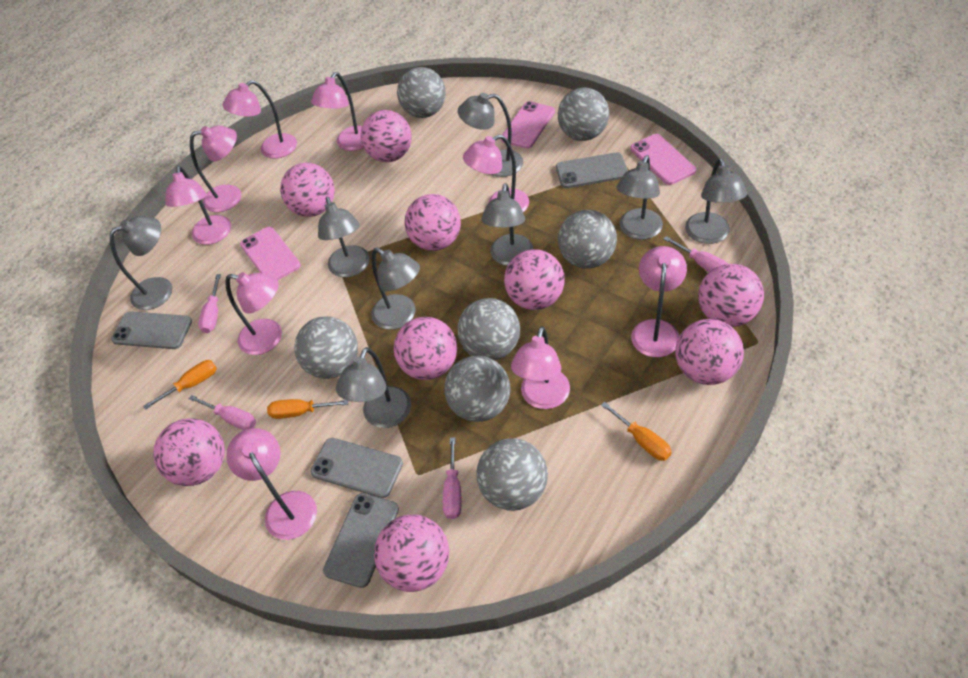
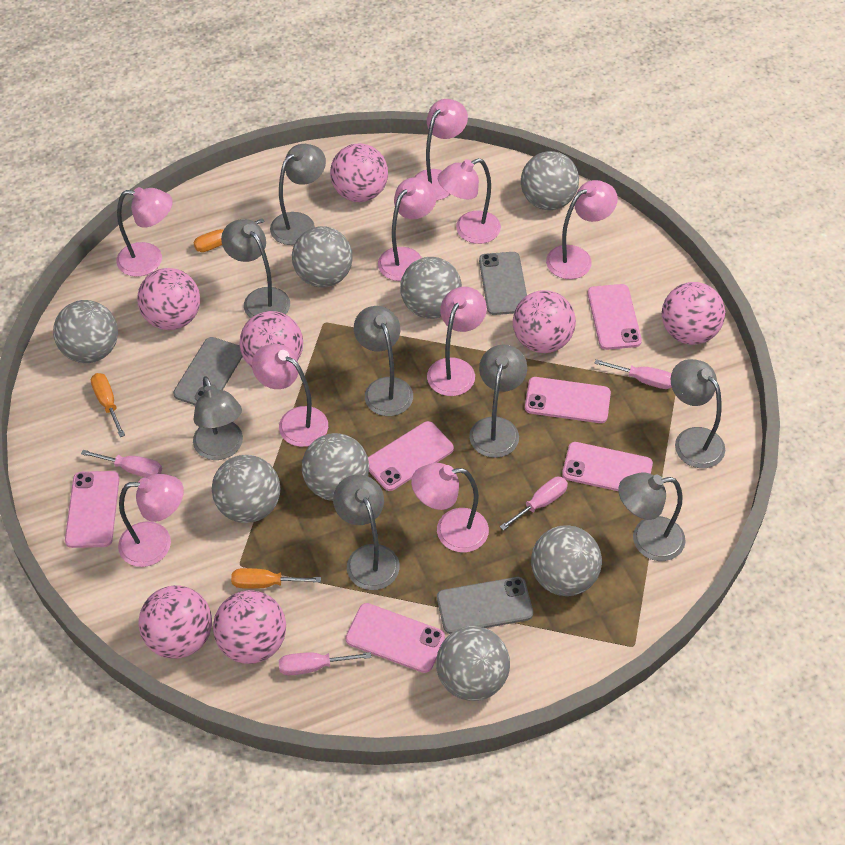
grey ball: [294,316,358,379] [397,67,446,118] [444,356,511,422] [457,298,520,360] [476,438,548,511] [558,88,609,141] [558,210,617,269] = 7 -> [53,300,118,363] [212,455,280,523] [292,226,353,288] [302,433,369,501] [400,257,462,319] [436,626,510,701] [521,151,579,210] [531,525,602,596] = 8
grey phone: [111,311,192,349] [310,438,403,498] [323,493,399,588] [556,152,628,188] = 4 -> [173,337,243,405] [437,577,533,634] [479,252,527,315] = 3
pink ball: [153,418,225,486] [280,163,335,217] [361,110,412,162] [374,514,449,592] [394,317,457,380] [404,194,461,251] [504,250,565,310] [675,319,744,385] [698,264,764,327] = 9 -> [137,268,200,330] [138,585,212,659] [213,590,286,664] [240,311,303,367] [330,144,388,202] [513,290,576,353] [662,282,725,345] = 7
pink phone: [240,227,301,281] [501,101,555,149] [630,134,696,185] = 3 -> [65,471,119,548] [345,603,445,673] [368,421,454,491] [525,377,611,423] [562,442,653,491] [588,284,642,350] = 6

